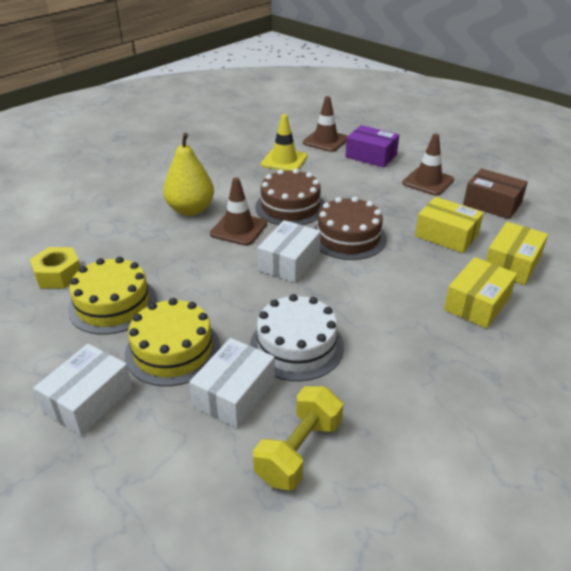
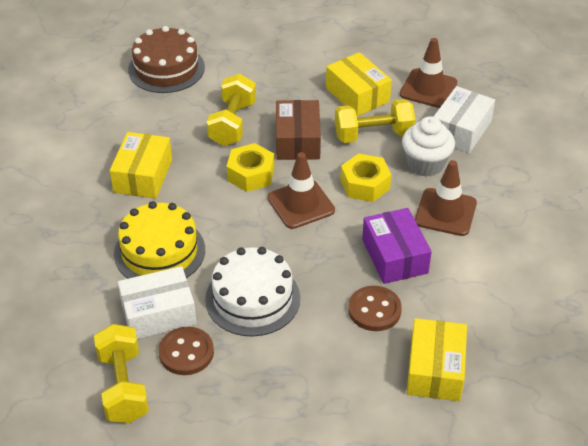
brown button: none = 0 -> [158,327,214,375] [348,286,402,331] = 2
brown cake: [255,169,325,225] [313,196,387,260] = 2 -> [128,26,205,93] = 1
white box: [34,344,132,436] [189,338,275,428] [257,220,321,283] = 3 -> [118,266,196,339] [433,86,495,153] = 2
white cupcake: none = 0 -> [402,116,455,177] = 1
yellow cake: [68,257,157,334] [125,298,221,386] = 2 -> [114,201,205,279] = 1
yellow dumbbell: [253,386,343,490] = 1 -> [94,324,149,423] [207,74,256,146] [335,99,416,143] = 3
yellow nut: [30,247,80,288] = 1 -> [226,143,275,192] [341,153,391,202] = 2
yellow pear: [163,133,214,216] = 1 -> none = 0
yellow traffic cone: [261,114,307,171] = 1 -> none = 0

